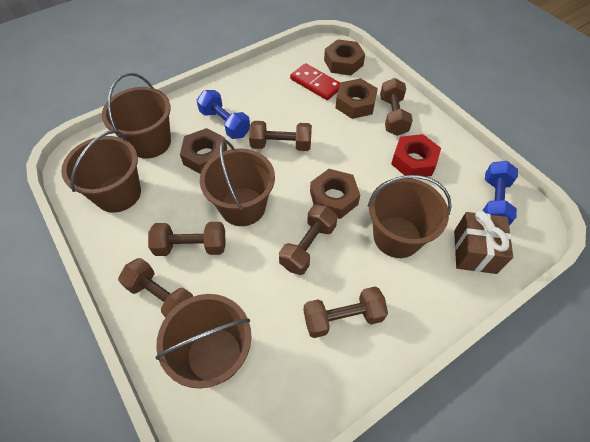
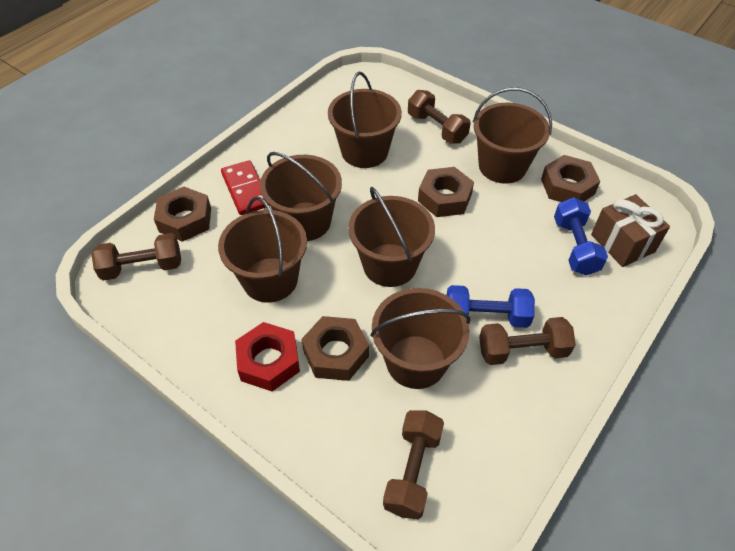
brown bucket: [61,130,141,213] [102,73,171,159] [155,294,251,388] [200,139,275,226] [367,175,452,258] = 5 -> [218,197,307,303] [260,152,342,241] [328,72,402,168] [348,187,435,287] [370,288,471,389] [473,87,552,184] = 6
brown dumbbell: [118,258,194,318] [148,222,226,256] [249,121,312,151] [279,204,338,275] [304,287,388,338] [380,78,413,136] = 6 -> [91,233,181,281] [383,410,444,519] [408,90,471,144] [479,317,576,365] = 4

